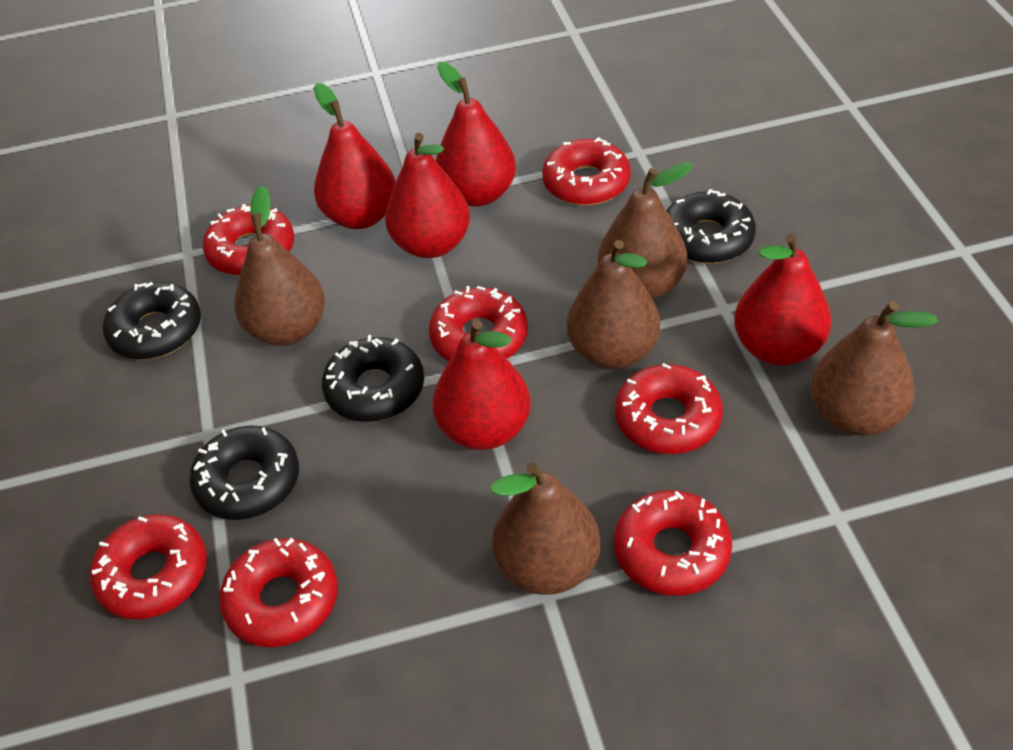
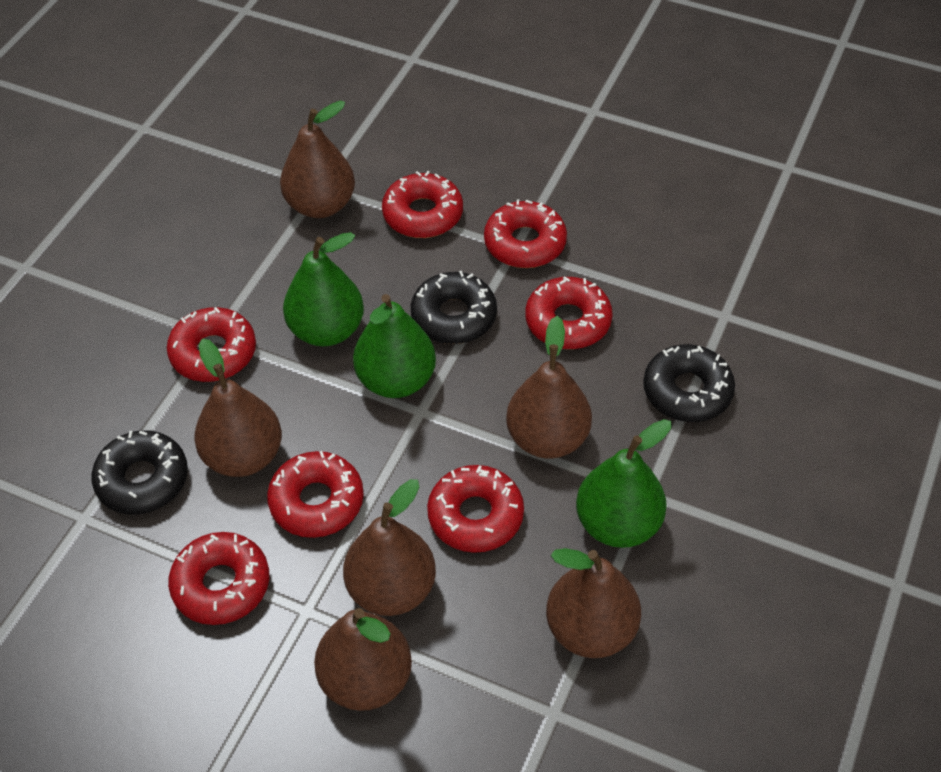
black donut: [103,282,201,360] [189,425,299,520] [322,335,424,422] [666,189,756,264] = 4 -> [91,430,188,515] [411,271,497,344] [643,344,735,422] = 3
brown pear: [234,186,325,346] [491,462,601,595] [567,240,660,369] [598,162,693,300] [810,301,938,436] = 5 -> [194,338,282,477] [280,100,355,218] [314,608,412,711] [343,479,436,616] [506,316,592,459] [546,548,641,658] = 6
green pear: none = 0 -> [283,232,364,346] [353,294,436,398] [576,419,671,548] = 3
red pear: [314,82,396,229] [385,133,470,258] [432,320,531,450] [435,62,516,207] [734,234,832,366] = 5 -> none = 0

